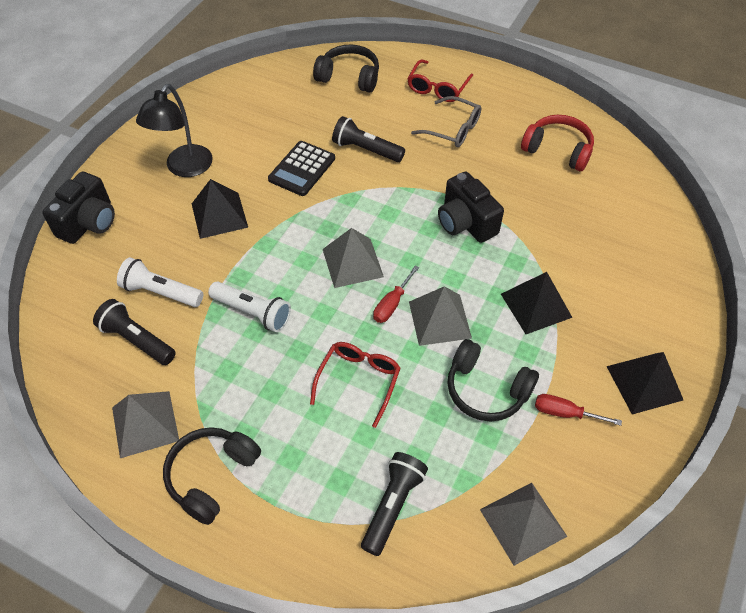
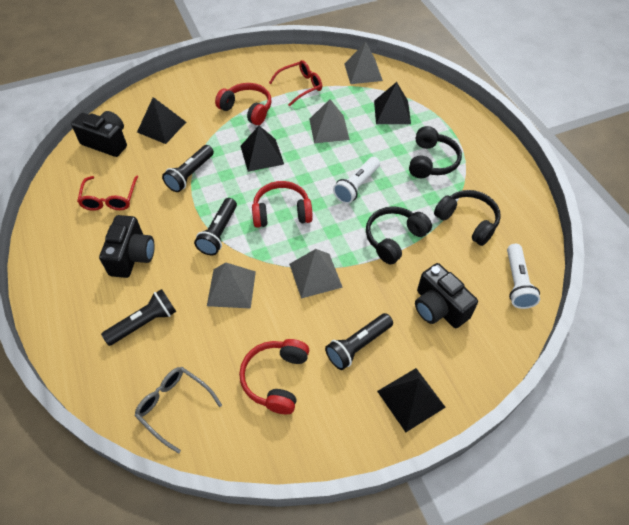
black calculator: [268,141,335,196] = 1 -> none = 0
black camera: [42,171,115,244] [438,172,504,243] = 2 -> [71,111,127,157] [99,215,155,278] [415,263,478,328] = 3
black flashlight: [93,299,176,365] [332,116,405,162] [361,452,428,556] = 3 -> [101,289,176,346] [162,145,214,192] [194,198,237,255] [325,313,393,370] = 4
black lamp: [136,84,213,177] = 1 -> none = 0
black pyramid: [192,179,248,239] [501,272,573,334] [606,352,683,414] = 3 -> [137,97,186,144] [241,126,284,172] [374,82,411,124] [377,368,446,432] = 4
red headphones: [521,115,594,171] = 1 -> [215,83,272,125] [239,339,309,414] [252,181,313,228] = 3
red screwdriver: [373,266,419,323] [535,394,622,426] = 2 -> none = 0

